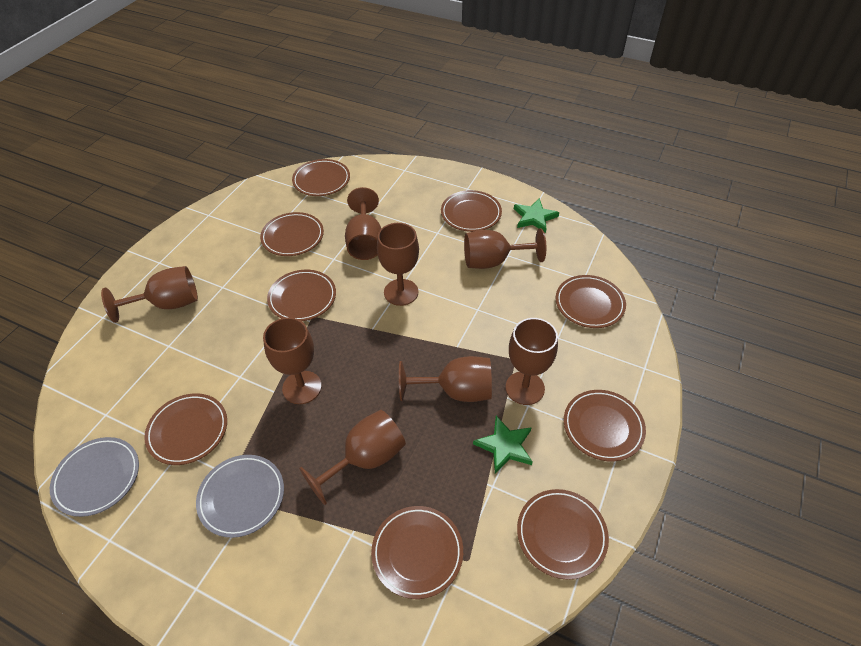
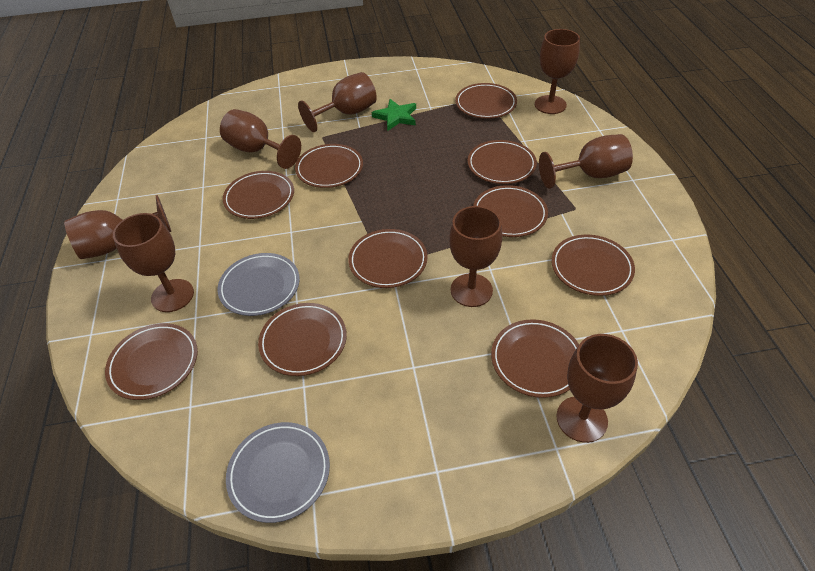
brown plate: [144,393,227,465] [260,212,324,256] [267,270,336,321] [292,159,350,196] [371,506,463,599] [441,190,502,232] [517,489,609,580] [556,275,626,328] [564,390,646,461] = 9 -> [105,323,198,400] [223,171,294,219] [258,303,347,376] [295,144,363,188] [348,229,428,288] [455,83,517,119] [467,140,537,184] [473,185,548,237] [491,319,579,398] [551,235,635,296] = 10
green star: [473,416,533,473] [514,198,559,233] = 2 -> [372,99,416,131] = 1

